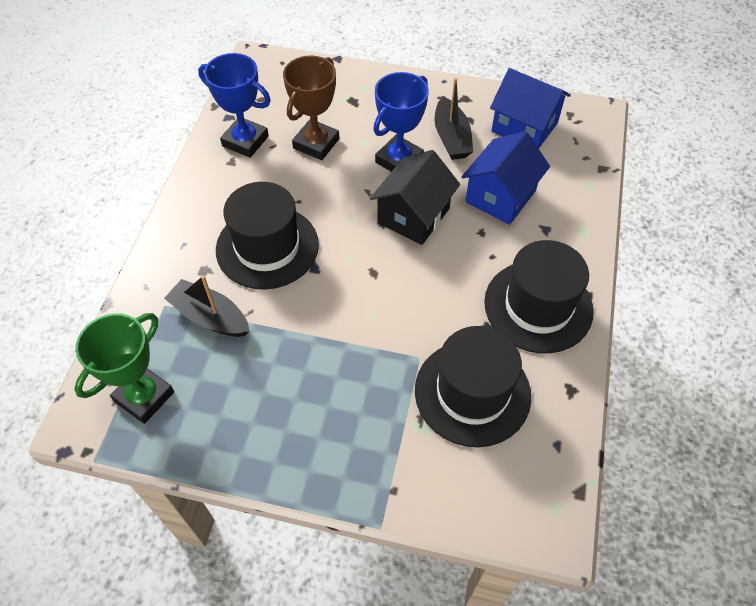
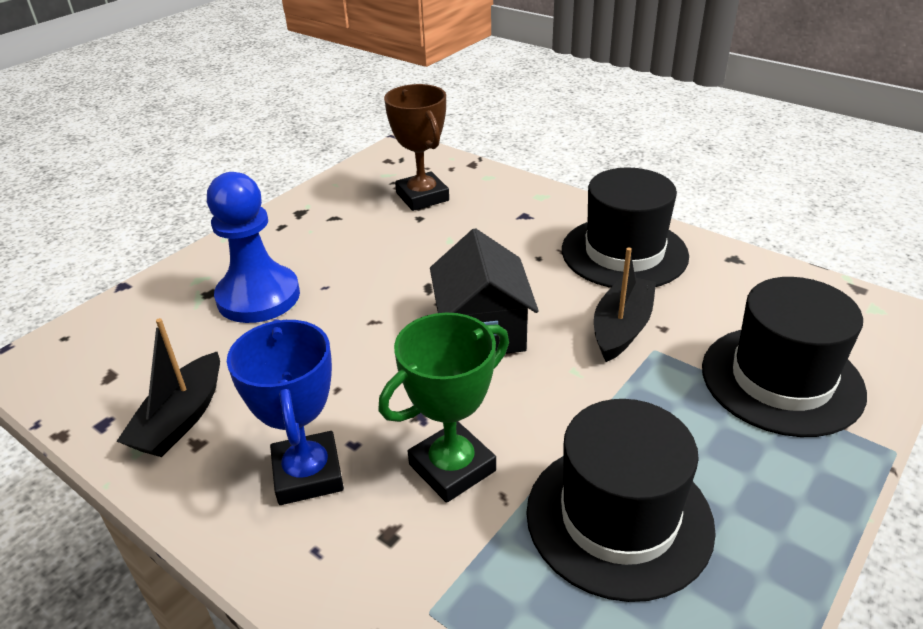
blue house: [462,131,550,225] [490,68,571,149] = 2 -> none = 0
blue pawn: none = 0 -> [207,172,300,323] = 1
blue trophy: [198,53,271,158] [373,72,429,172] = 2 -> [227,319,344,505] = 1

